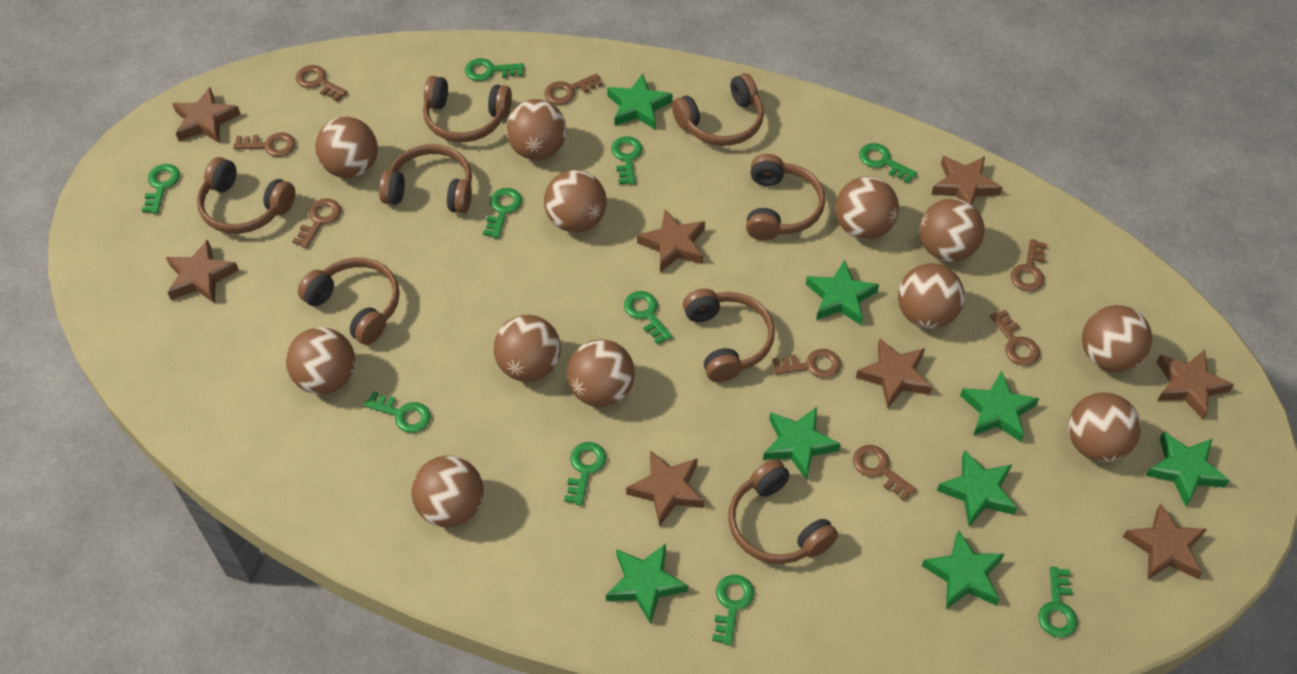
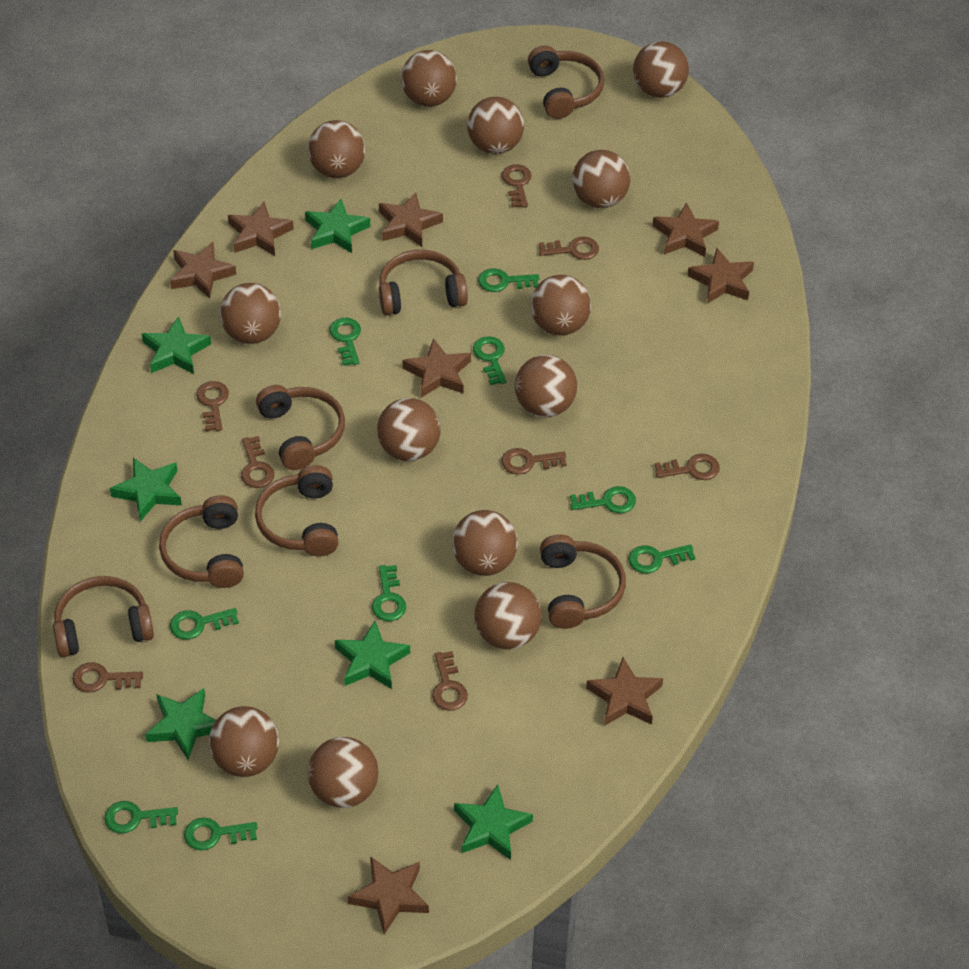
brown ball: [286,327,355,395] [315,117,378,178] [411,456,484,527] [493,315,561,382] [506,99,567,160] [544,170,607,233] [567,339,635,407] [835,177,899,240] [898,263,965,329] [919,198,984,262] [1068,392,1141,462] [1082,305,1152,372] = 12 -> [209,706,279,777] [220,283,281,344] [308,120,365,178] [308,737,378,808] [377,398,440,461] [401,50,457,107] [452,510,518,576] [467,97,524,154] [474,582,542,649] [515,355,577,417] [530,275,591,335] [572,150,630,208] [633,41,689,98] = 13
brown headphones: [197,157,295,234] [298,257,400,345] [379,144,472,213] [423,76,512,142] [672,73,764,146] [683,289,775,382] [728,459,838,564] [746,154,825,240] = 8 -> [53,576,154,657] [159,495,244,588] [255,465,338,556] [256,385,345,470] [379,250,468,316] [528,45,604,119] [540,534,626,629] = 7
green key: [142,164,180,214] [364,391,431,433] [465,58,524,81] [483,188,522,238] [564,442,606,506] [611,136,642,185] [624,291,673,345] [712,575,754,646] [859,143,917,183] [1038,567,1077,638] = 10 -> [104,801,178,834] [170,608,239,640] [184,817,258,851] [329,318,361,366] [372,565,406,621] [473,336,506,385] [478,268,539,292] [570,486,636,513] [628,544,695,573] = 9
green star: [606,544,688,624] [607,74,673,129] [763,407,840,480] [806,260,879,325] [922,530,1004,609] [937,450,1017,526] [960,370,1039,442] [1145,431,1230,506] = 8 -> [110,458,182,522] [142,316,211,374] [145,688,216,760] [305,199,370,253] [335,621,410,689] [454,784,533,860] = 6

